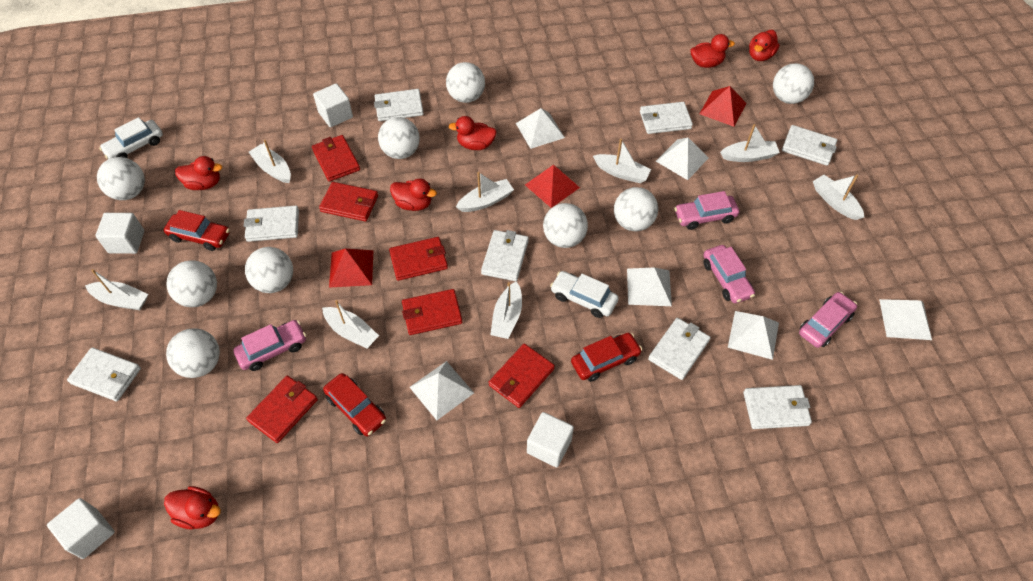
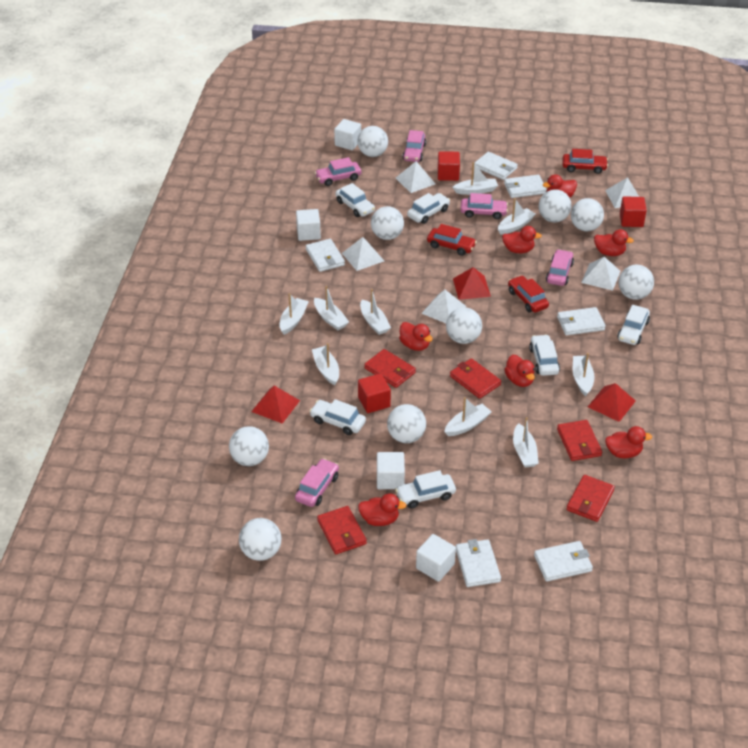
pink car: [233,320,306,371] [674,191,739,230] [703,245,755,303] [799,292,857,348] = 4 -> [295,458,339,507] [315,157,361,186] [402,130,426,162] [460,193,508,219] [546,249,574,286] = 5
red cube: none = 0 -> [358,373,391,413] [438,151,460,181] [620,196,647,227] = 3
red duck: [164,486,221,529] [175,156,223,190] [390,178,437,211] [449,116,497,150] [690,34,735,68] [749,30,780,61] = 6 -> [358,493,407,526] [399,322,433,351] [502,226,542,253] [504,355,535,387] [543,174,577,198] [594,229,634,256] [605,426,652,458] = 7
red wallet: [246,376,318,443] [312,135,360,182] [319,182,378,221] [389,237,448,281] [402,289,462,335] [489,344,555,408] = 6 -> [317,506,367,554] [364,349,416,388] [450,358,501,399] [557,420,602,461] [566,475,615,522] = 5
white boat: [85,269,148,310] [249,140,291,183] [322,300,379,349] [456,172,514,212] [490,281,522,339] [593,138,651,183] [720,124,780,162] [813,175,864,220] = 8 -> [280,293,309,335] [312,343,339,385] [314,286,349,330] [360,289,391,335] [444,397,491,436] [453,162,498,195] [498,198,535,235] [513,417,539,468] [573,353,594,396] = 9
white car: [99,117,163,159] [550,271,619,318] = 2 -> [309,399,366,435] [336,183,375,217] [395,470,456,509] [407,193,450,224] [529,334,560,376] [617,305,650,345] = 6
white pyramid: [410,361,474,420] [516,108,565,149] [627,268,672,306] [656,138,709,180] [728,311,779,360] [879,299,932,340] = 6 -> [342,237,384,271] [396,161,436,193] [421,290,466,323] [581,257,621,291] [605,177,639,208] = 5
white wallet: [67,347,141,401] [244,206,299,242] [374,89,424,121] [481,230,529,281] [640,102,693,134] [648,318,711,380] [743,385,812,429] [782,125,837,166] = 8 -> [306,239,345,272] [456,539,501,587] [474,152,518,180] [504,175,547,198] [534,541,593,582] [557,307,606,336] = 6

